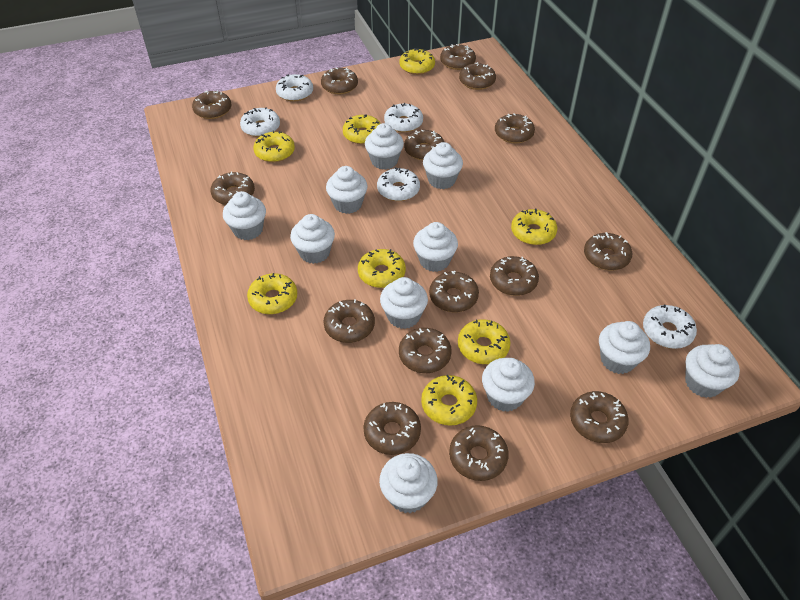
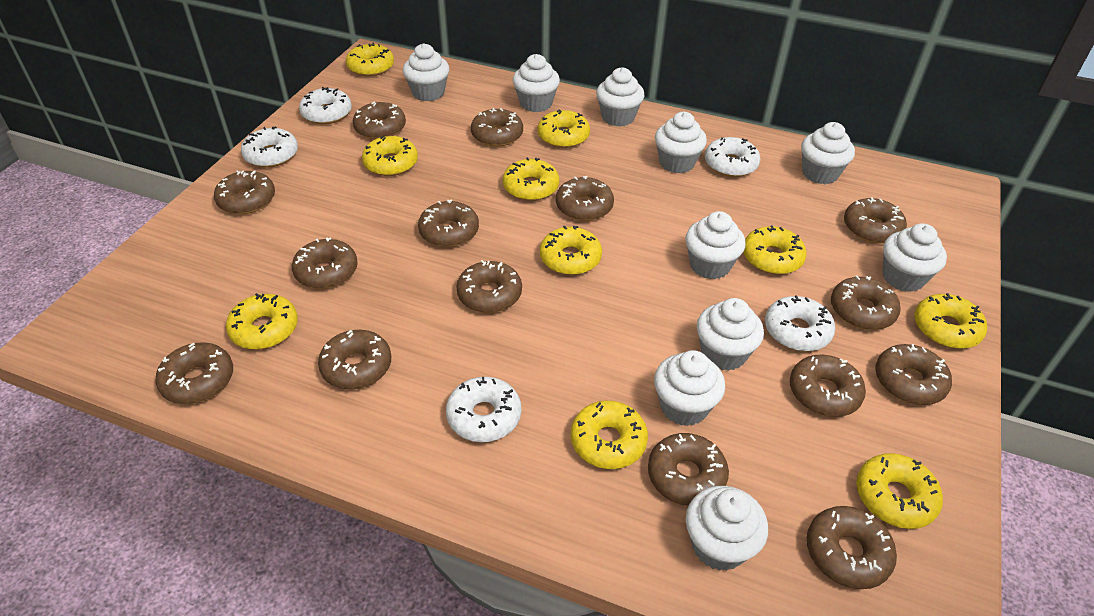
white cupcake: [223,191,266,240] [290,214,335,264] [326,166,368,214] [365,123,404,170] [379,453,438,513] [380,277,428,329] [413,222,458,272] [423,142,463,189] [482,358,535,412] [599,321,650,374] [685,344,740,398] = 11 -> [403,44,449,101] [513,54,560,112] [596,67,645,127] [654,350,725,426] [655,112,707,174] [685,211,746,279] [686,486,768,571] [697,298,764,371] [801,122,855,184] [883,223,947,292] = 10
yellow donut: [247,273,297,314] [253,131,295,162] [343,114,381,144] [358,249,406,288] [399,48,435,75] [421,375,477,426] [458,319,511,364] [511,209,557,245] = 8 -> [226,293,298,350] [346,43,394,77] [362,136,418,176] [503,157,559,201] [538,109,590,148] [540,226,602,275] [571,401,648,469] [743,225,807,274] [856,453,943,529] [914,293,987,349] = 10

